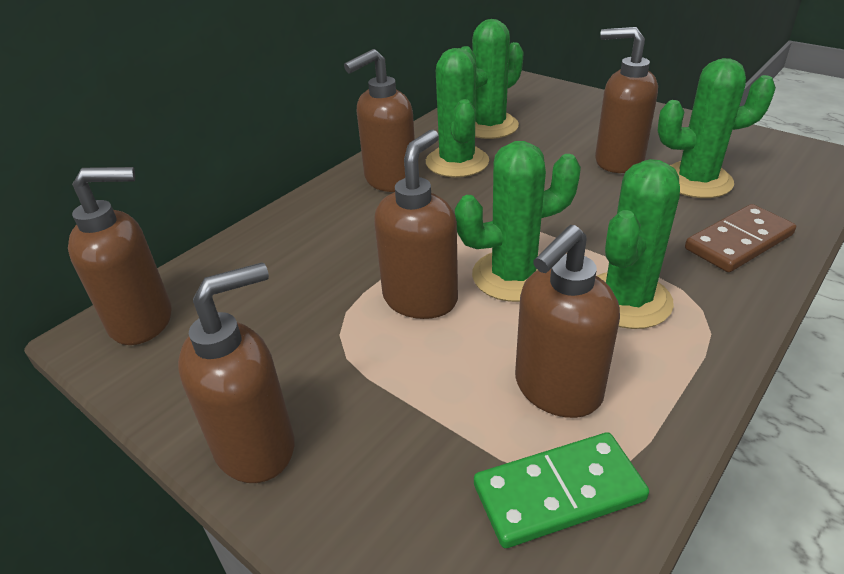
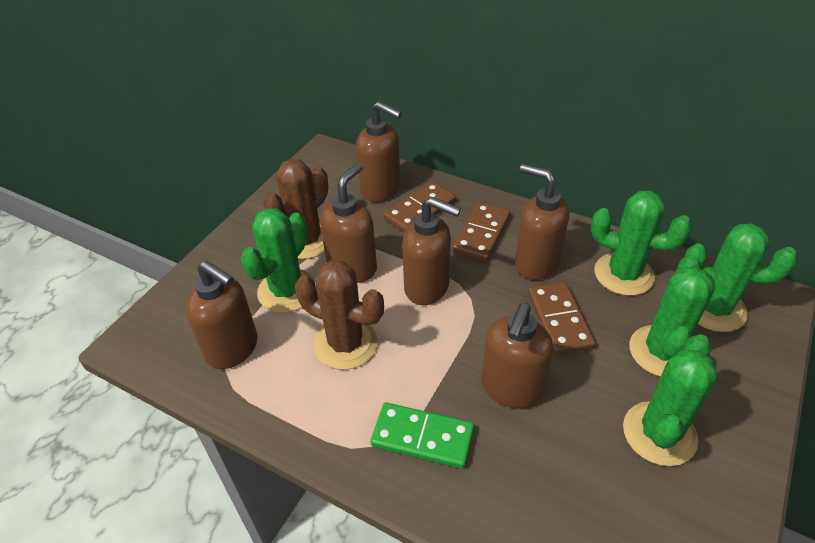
brown cactus: none = 0 -> [263,159,328,259] [295,260,384,370] = 2
brown domino: [685,204,796,272] = 1 -> [384,181,456,233] [452,202,511,262] [528,282,595,355] = 3

